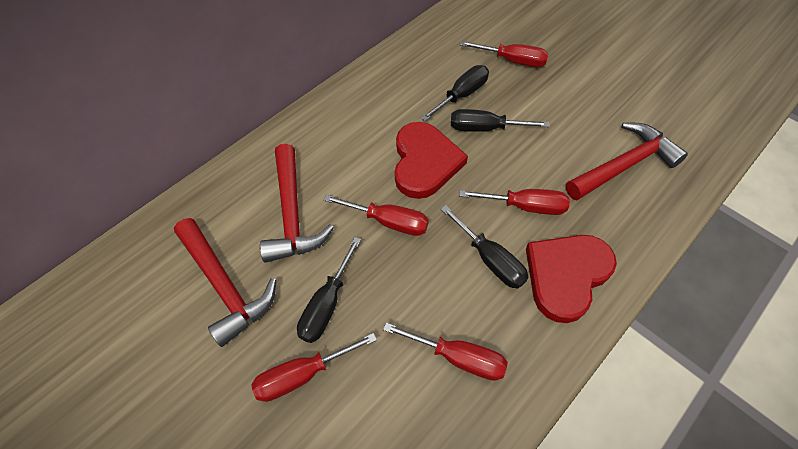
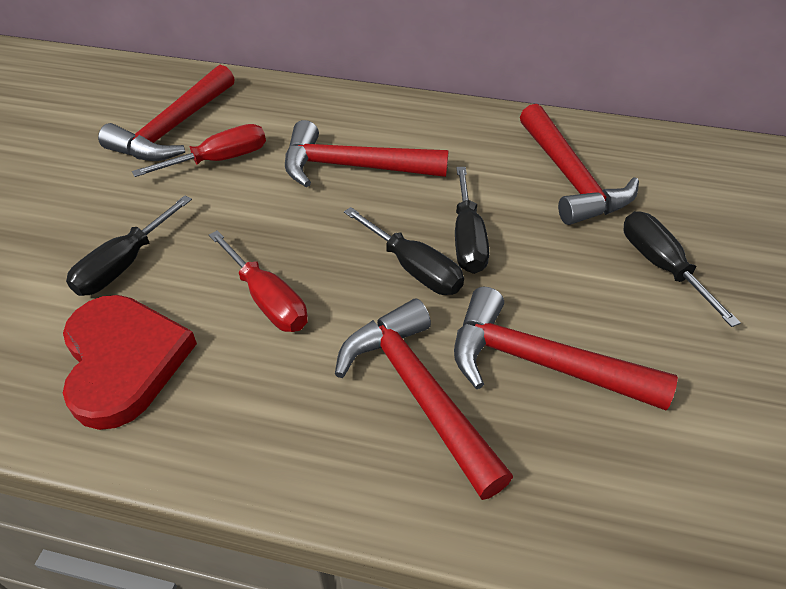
red hammer: [174,218,276,347] [260,144,334,263] [566,123,688,200] = 3 -> [98,65,235,161] [285,120,449,187] [335,298,513,500] [454,287,678,410] [520,104,639,225] = 5
red heart: [395,122,468,199] [526,235,617,323] = 2 -> [63,295,197,430] = 1
red screwdriver: [251,333,377,402] [324,195,429,236] [383,322,508,381] [459,41,548,67] [459,189,570,215] = 5 -> [132,124,266,177] [209,230,308,332] = 2

